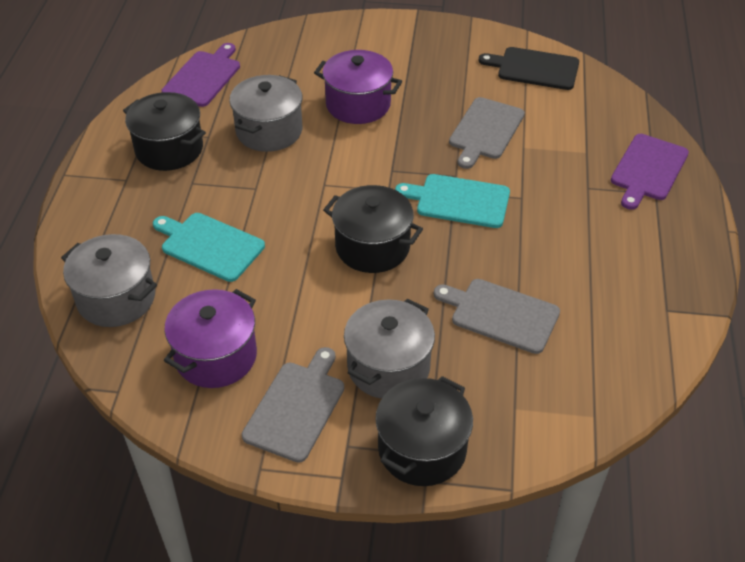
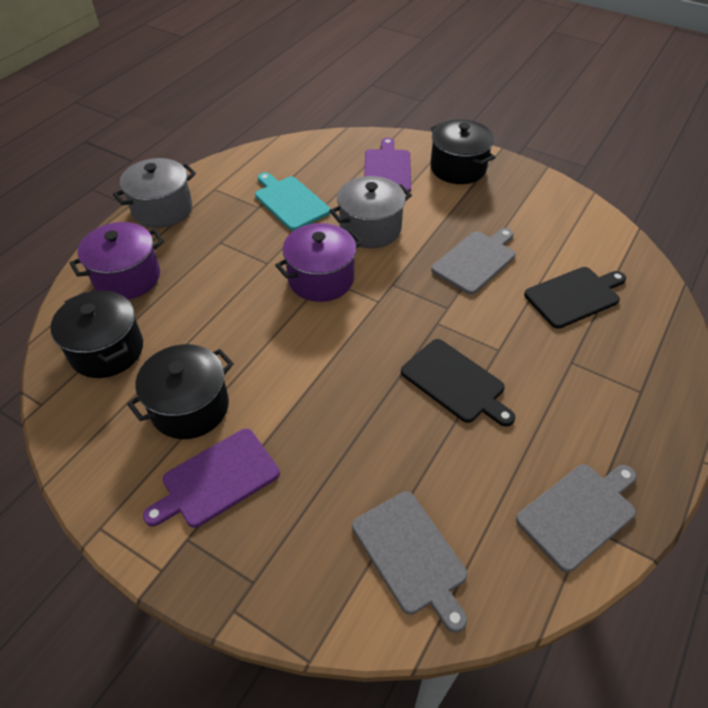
black cutting board: [479,47,579,90] = 1 -> [401,339,515,427] [524,267,626,329] = 2
grey pot: [61,234,157,327] [229,75,302,152] [344,298,435,399] = 3 -> [113,158,196,228] [330,176,412,248] = 2
turquoise cutting board: [153,213,265,282] [395,174,510,228] = 2 -> [255,172,331,231] = 1

